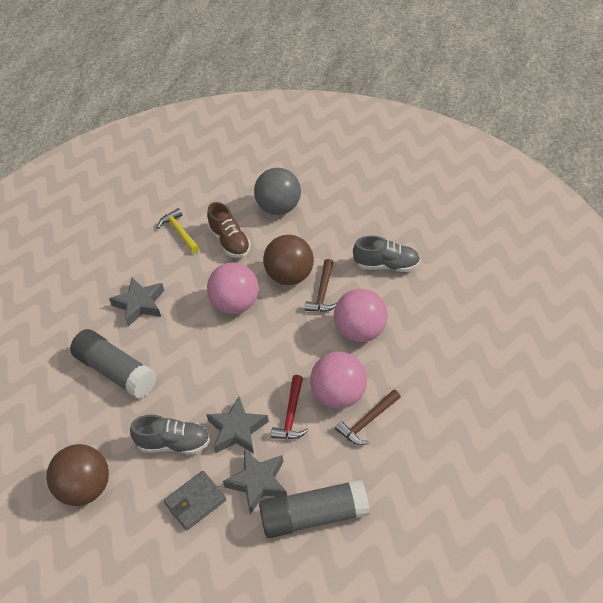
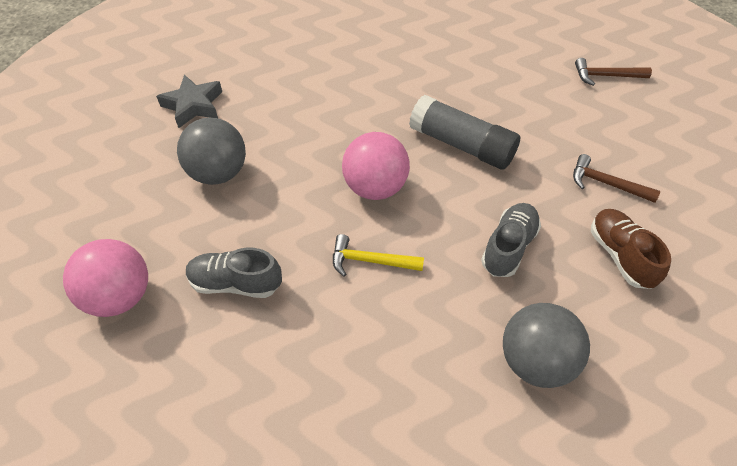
brown ball: [46,444,109,506] [263,235,314,285] = 2 -> none = 0
grey ball: [254,168,301,215] = 1 -> [177,118,246,185] [503,303,590,388] = 2
grey glue stick: [70,329,157,399] [259,479,370,538] = 2 -> [409,95,520,170] = 1
grey star: [109,277,164,326] [206,397,269,454] [223,449,287,514] = 3 -> [156,75,222,128] = 1
grey wallet: [164,471,226,530] = 1 -> none = 0
pink ball: [207,262,259,314] [310,352,367,409] [334,289,388,342] = 3 -> [63,239,148,317] [342,132,410,200] = 2
red hammer: [271,375,309,439] = 1 -> none = 0

